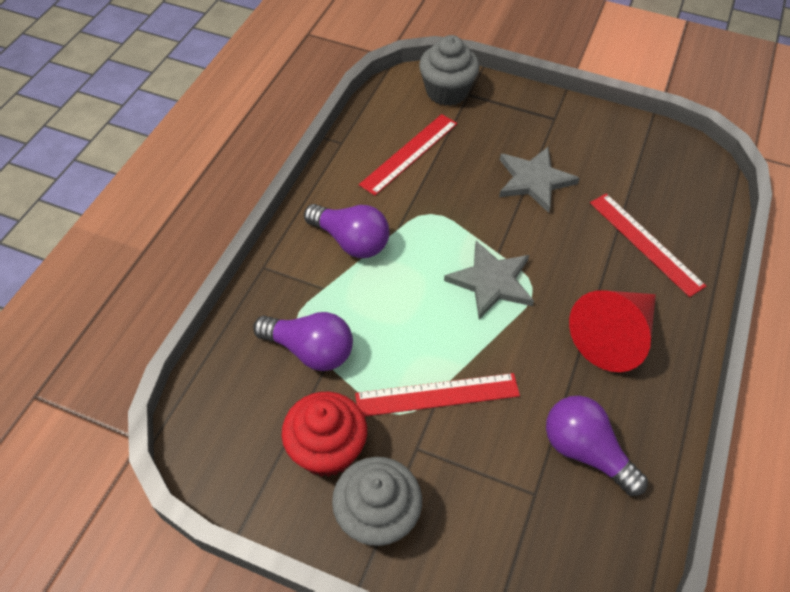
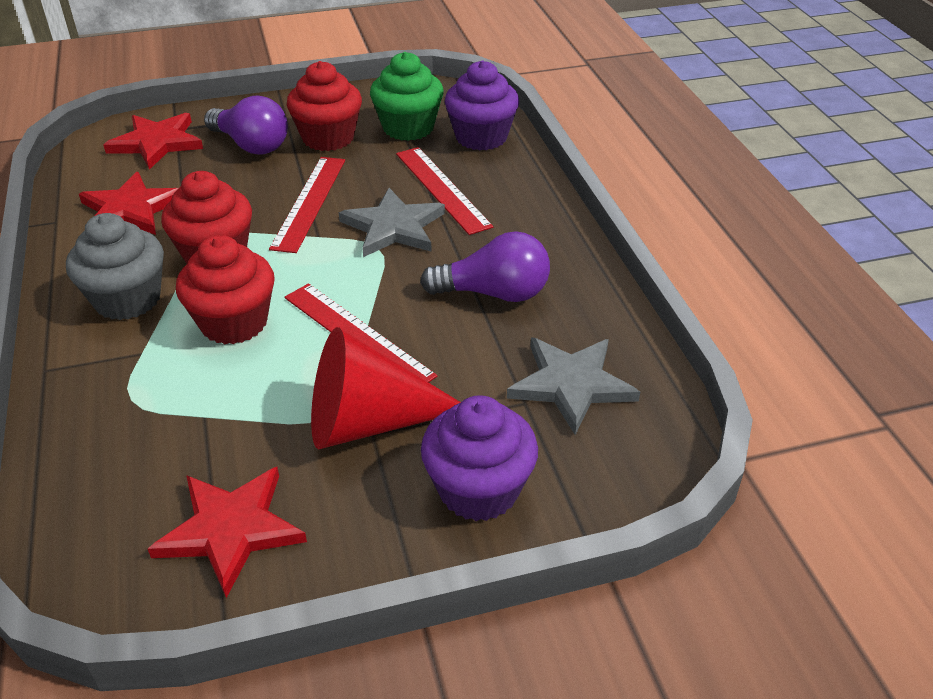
green cupcake: none = 0 -> [370,52,444,141] = 1
grey cupcake: [332,457,422,546] [419,35,480,106] = 2 -> [66,213,164,320] = 1
purple cupcake: none = 0 -> [421,395,538,521] [445,60,519,151] = 2
purple light bulb: [253,312,353,371] [304,204,389,258] [546,396,648,496] = 3 -> [204,96,288,155] [420,231,550,302] = 2
red cupcake: [281,392,367,477] = 1 -> [161,171,252,264] [176,235,275,345] [287,61,362,151] = 3
red star: none = 0 -> [79,172,178,235] [103,113,203,170] [148,467,307,598] = 3

